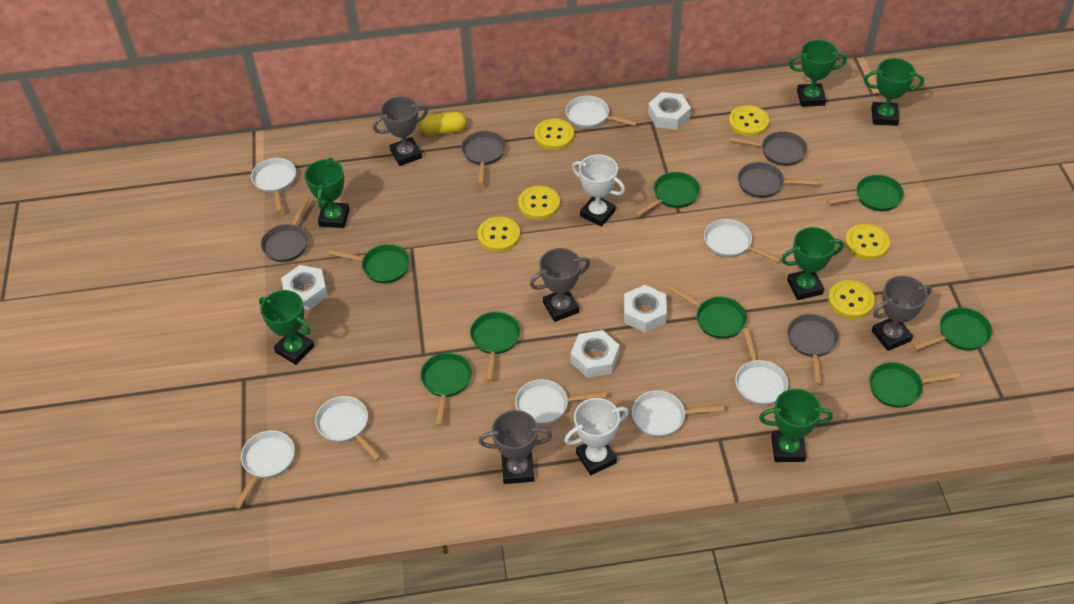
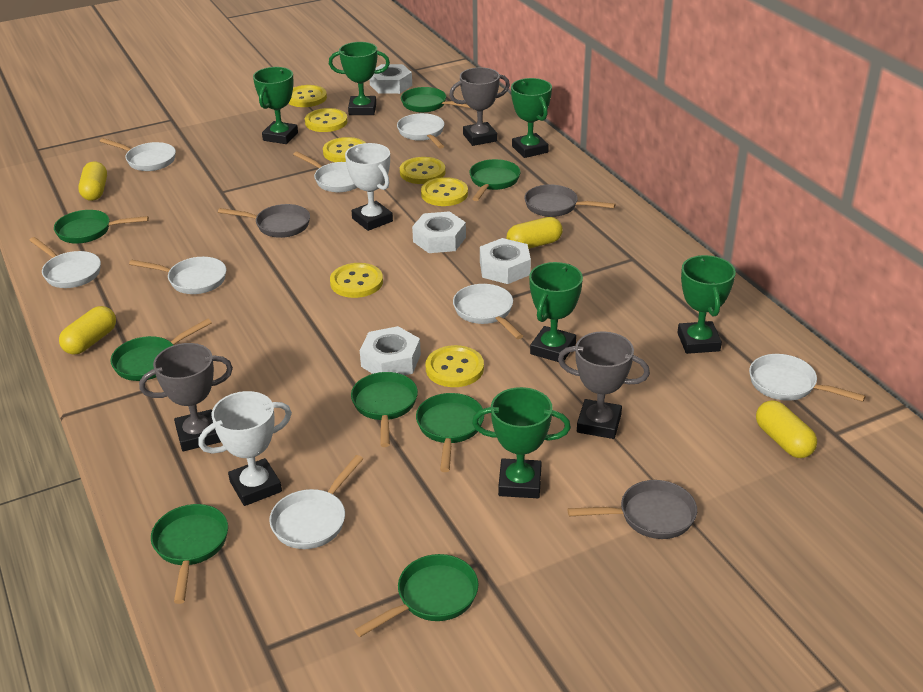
grey pan: [261,197,309,262] [461,131,506,185] [729,131,807,166] [738,162,818,198] [787,314,839,385] = 5 -> [218,204,310,238] [524,184,615,217] [567,480,697,539] = 3
grey trophy: [373,96,428,166] [479,410,552,484] [530,248,590,322] [872,276,932,351] = 4 -> [139,343,233,451] [449,67,510,146] [558,331,650,439] = 3
yellow button: [477,216,520,252] [518,186,560,220] [534,118,574,150] [729,105,769,136] [828,280,875,319] [845,224,890,260] = 6 -> [288,85,327,107] [305,108,348,132] [323,137,365,162] [330,263,383,298] [400,157,445,184] [421,177,468,206] [426,345,484,387] = 7
yellow capsule: [420,112,466,135] = 1 -> [59,306,116,355] [78,161,107,201] [507,217,563,249] [756,400,817,458] = 4

